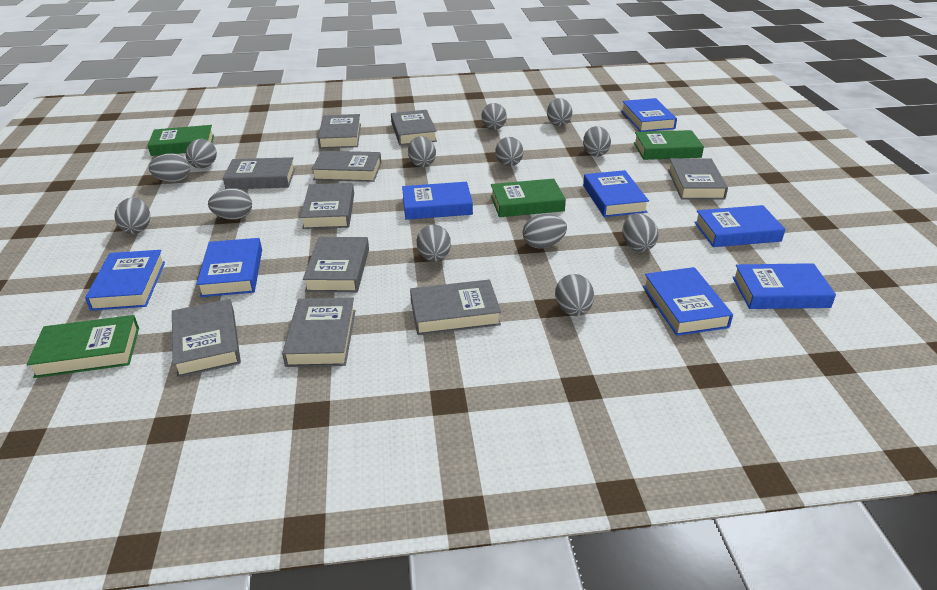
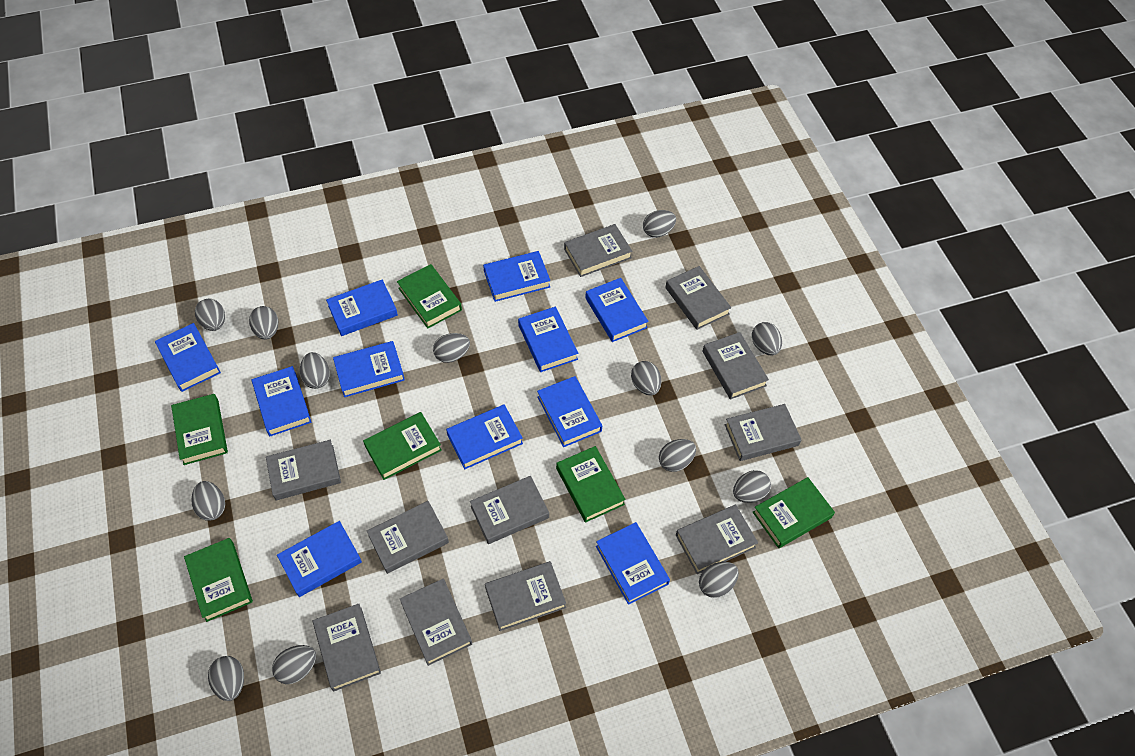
blue book: [85,250,165,311] [196,238,262,297] [402,182,473,220] [583,170,649,217] [621,98,677,132] [643,267,733,336] [694,205,785,247] [732,263,836,309] = 8 -> [155,323,221,392] [252,366,311,436] [277,521,362,597] [326,279,398,336] [333,341,405,397] [446,404,523,469] [483,251,550,302] [518,307,578,372] [537,376,602,447] [585,278,649,342] [596,522,670,605] = 11
green book: [27,315,139,378] [148,125,214,156] [491,179,566,217] [634,130,704,160] = 4 -> [171,394,228,465] [184,538,253,622] [363,412,442,480] [397,264,462,329] [556,446,626,523] [753,477,835,548] = 6
grey book: [172,299,241,377] [223,157,295,189] [282,298,356,367] [300,183,354,229] [303,237,369,292] [312,151,381,182] [318,114,361,149] [391,110,437,145] [410,279,501,335] [668,158,728,200] = 10 -> [266,440,341,500] [313,604,381,691] [367,501,449,574] [400,579,472,666] [470,476,549,544] [485,561,566,631] [564,224,632,277] [665,266,732,330] [676,505,758,574] [703,332,769,400] [725,404,802,461] = 11

